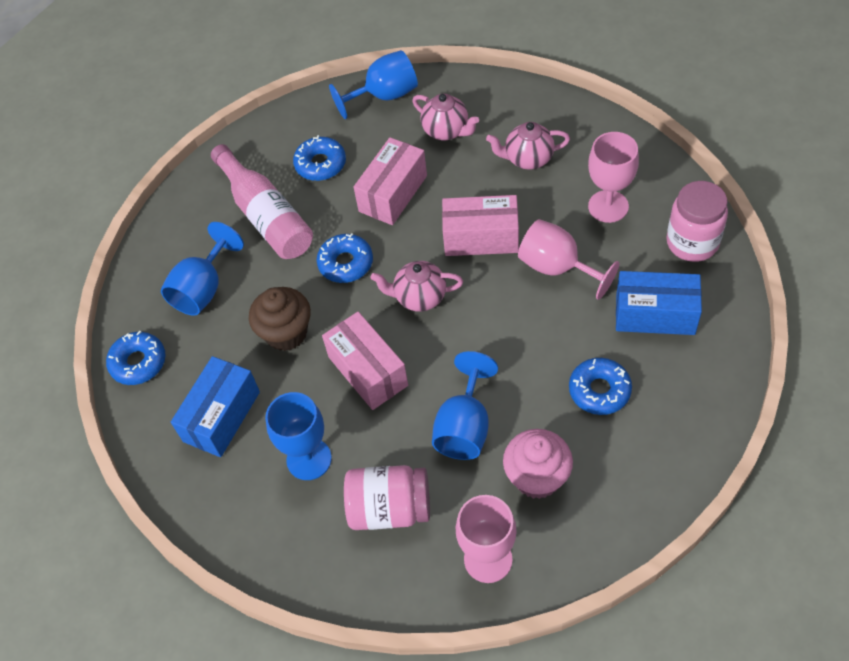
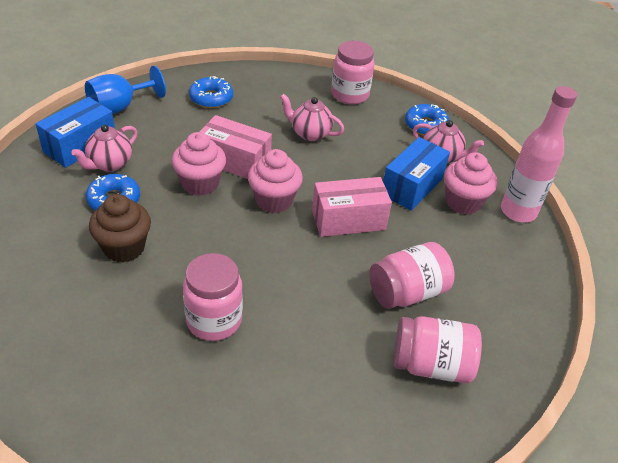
blue donut: [106,331,166,385] [293,135,346,181] [316,233,373,283] [569,358,632,415] = 4 -> [86,174,140,211] [189,76,233,108] [405,104,449,136] = 3
blue goblet: [161,222,244,316] [265,392,332,480] [329,50,418,119] [432,351,498,460] = 4 -> [85,66,166,114] = 1
pink box: [322,312,408,410] [354,137,427,225] [442,195,519,256] = 3 -> [199,115,272,179] [312,177,392,237] = 2
pink cupcake: [503,429,573,499] = 1 -> [171,132,226,196] [248,149,303,213] [444,152,497,214] = 3
pink goblet: [456,495,517,583] [518,219,619,300] [588,132,639,223] = 3 -> none = 0
pink jar: [344,465,430,530] [666,181,728,262] = 2 -> [183,253,243,341] [331,41,374,105] [369,242,455,309] [394,316,482,383] = 4

